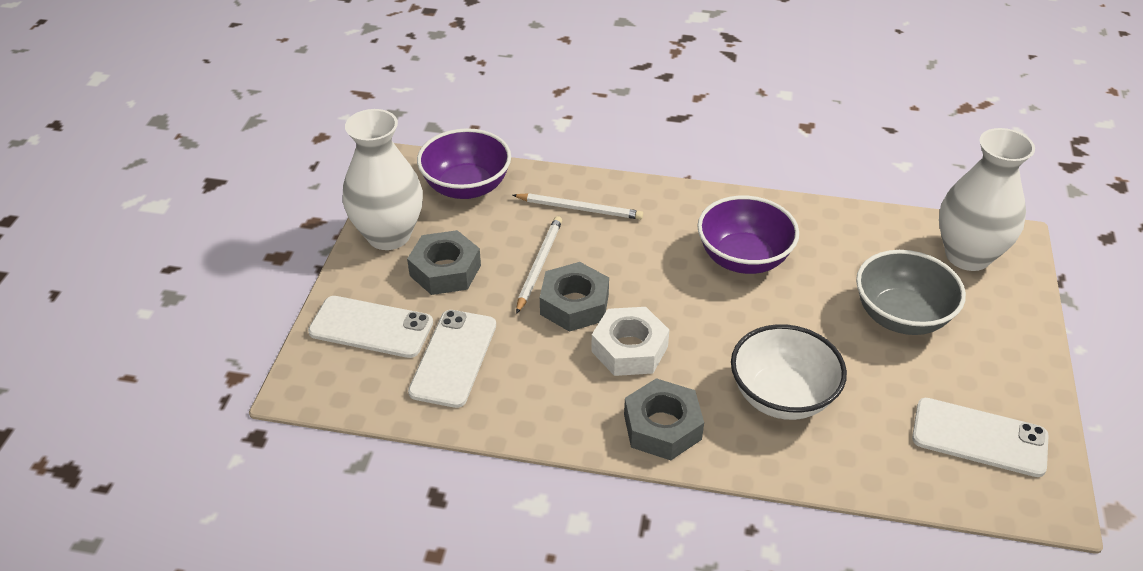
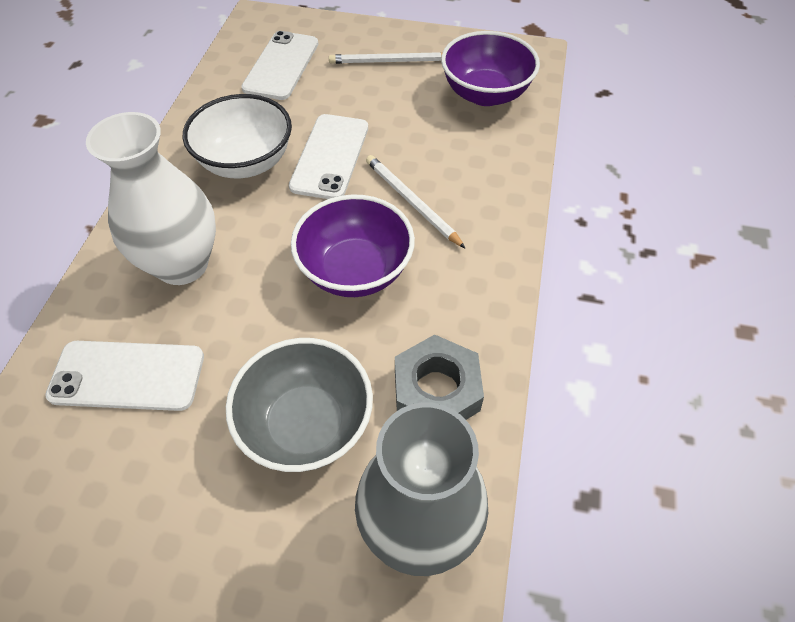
grey nut: [407,230,481,295] [540,262,609,332] [624,378,704,460] = 3 -> [395,334,484,420] = 1
grey vase: none = 0 -> [355,402,488,576] = 1
white nut: [591,307,669,376] = 1 -> none = 0
white vase: [343,109,423,250] [939,128,1035,271] = 2 -> [86,112,216,285] = 1

